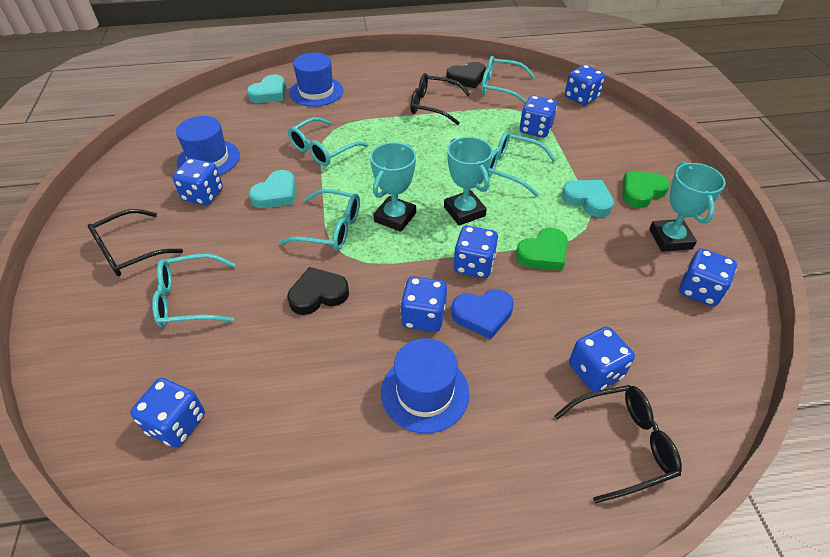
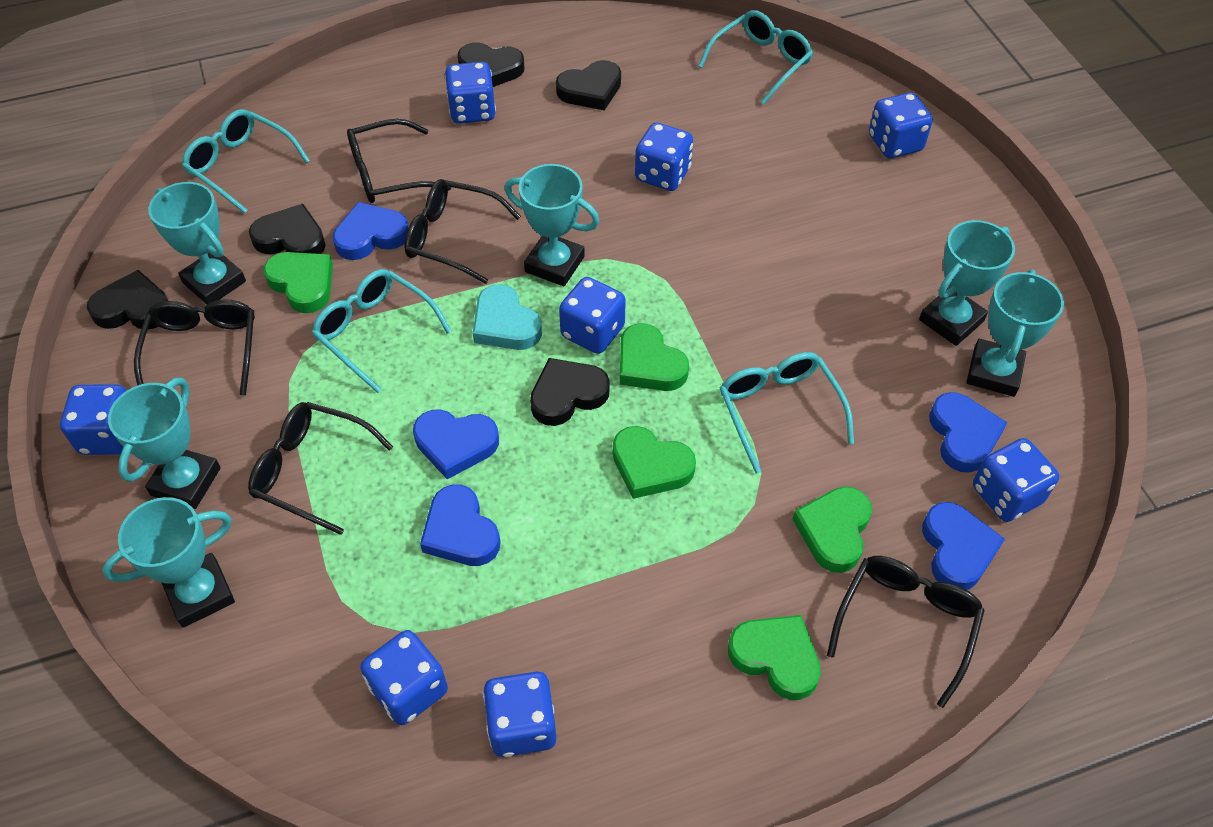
black glasses: [88,209,183,276] [411,73,471,125] [554,385,682,503] = 3 -> [134,299,255,396] [248,402,393,535] [347,119,451,203] [404,179,521,284] [827,556,985,708] = 5
black heart: [287,267,349,315] [446,62,486,88] = 2 -> [87,270,168,329] [249,204,325,254] [458,42,524,87] [530,358,610,426] [556,60,621,110] = 5
blue hat: [176,116,240,175] [289,53,343,107] [381,338,469,434] = 3 -> none = 0
blue heart: [451,289,514,339] = 1 -> [333,202,408,260] [413,409,499,479] [420,484,500,566] [922,502,1005,590] [929,392,1008,473] = 5
green heart: [516,228,568,270] [623,171,670,208] = 2 -> [264,252,333,313] [613,426,696,499] [620,323,689,391] [728,615,821,700] [792,487,872,573] = 5
turquoise glasses: [152,254,236,327] [279,189,360,251] [288,117,368,166] [481,56,535,104] [487,131,556,197] = 5 -> [182,109,310,214] [312,269,452,393] [698,10,813,105] [720,352,854,474] = 4
turquoise heart: [247,74,286,103] [249,170,296,208] [562,180,614,217] = 3 -> [473,284,542,350] = 1
turquoise trophy: [370,142,416,232] [444,137,493,226] [649,162,726,252] = 3 -> [102,497,235,628] [108,377,221,509] [148,182,246,305] [505,164,599,286] [919,220,1015,346] [966,270,1064,397] = 6

